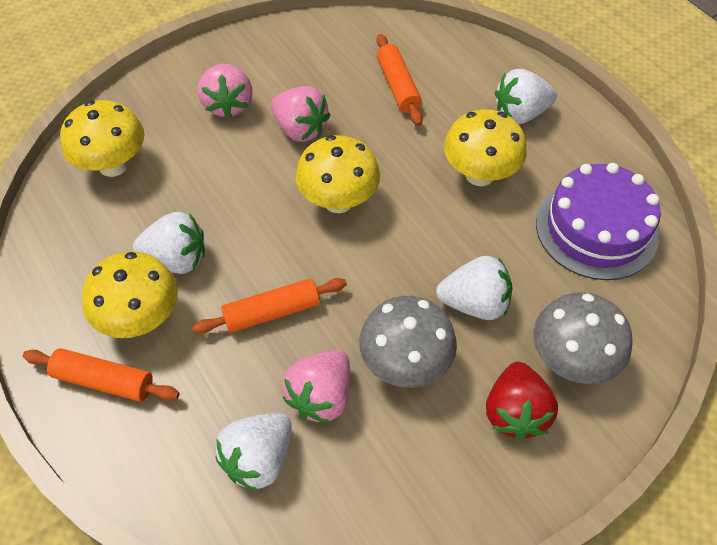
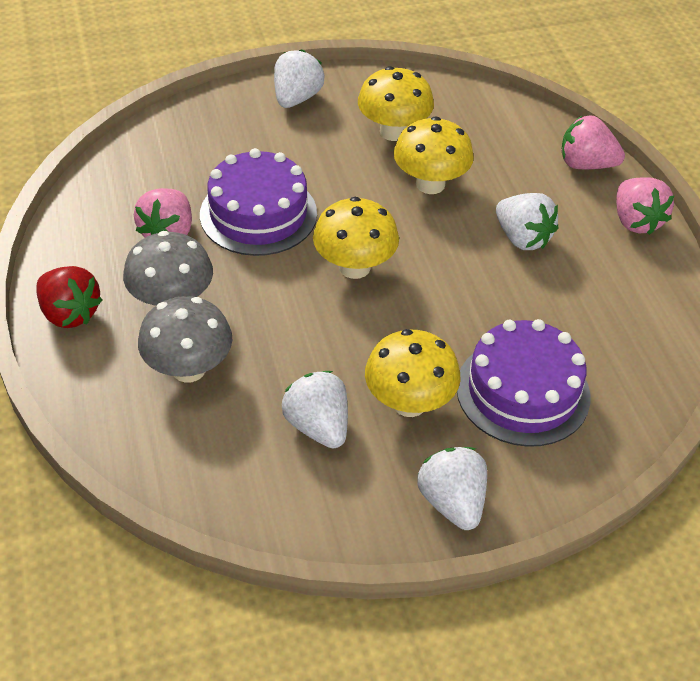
orange rolling pin: [23,348,179,402] [192,278,347,334] [376,34,423,126] = 3 -> none = 0
purple cake: [536,163,661,280] = 1 -> [200,148,317,256] [457,319,590,447] = 2

